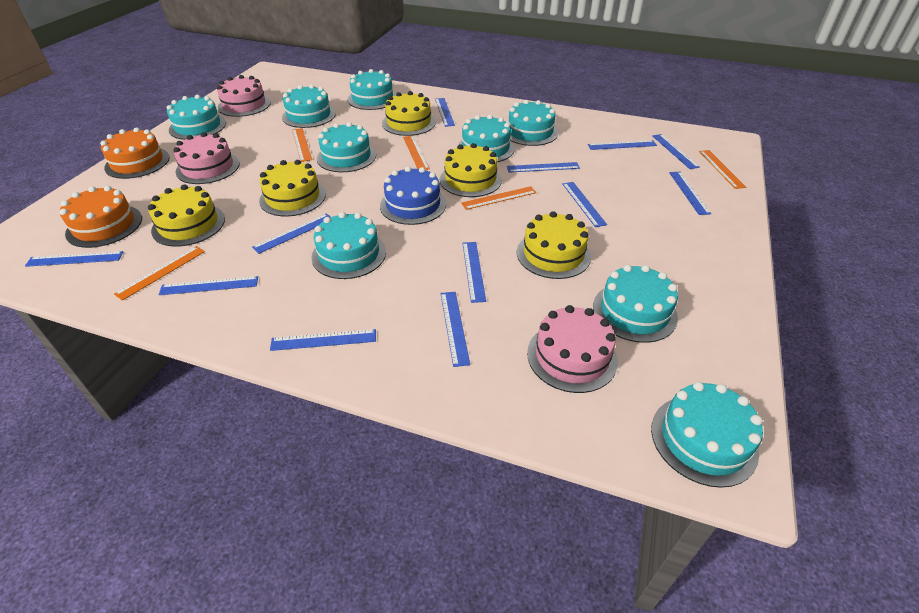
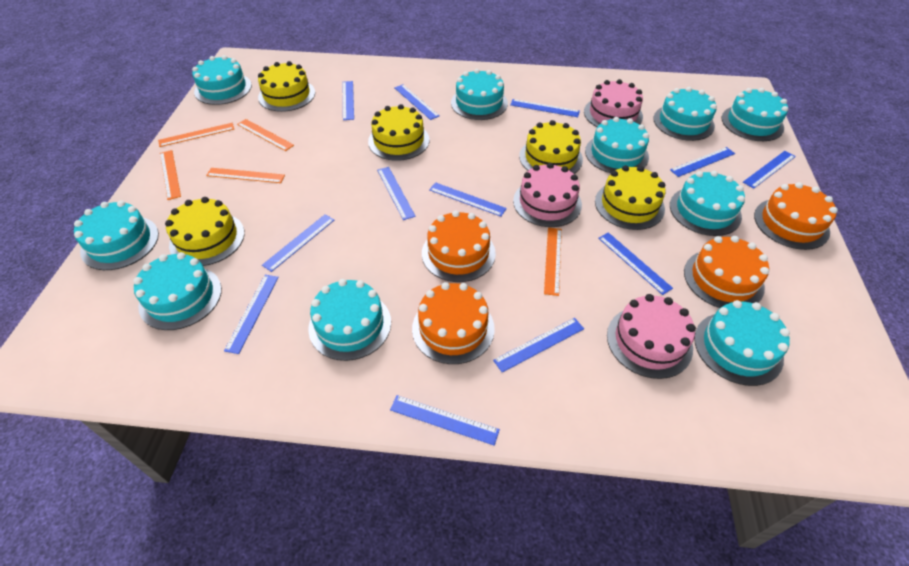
blue cake: [380,167,446,225] = 1 -> none = 0
orange cake: [60,186,142,248] [100,127,170,179] = 2 -> [412,282,495,364] [422,211,496,282] [684,236,769,308] [754,182,838,250] = 4
turquoise cake: [167,95,226,140] [282,84,336,128] [311,212,386,279] [317,122,376,172] [347,69,396,110] [457,115,515,162] [508,100,558,146] [593,265,678,343] [651,382,763,488] = 9 -> [74,201,159,270] [133,252,222,330] [192,55,252,105] [308,279,391,361] [451,69,508,120] [585,117,649,173] [653,87,717,141] [670,171,745,236] [694,300,790,386] [721,88,788,141] = 10

